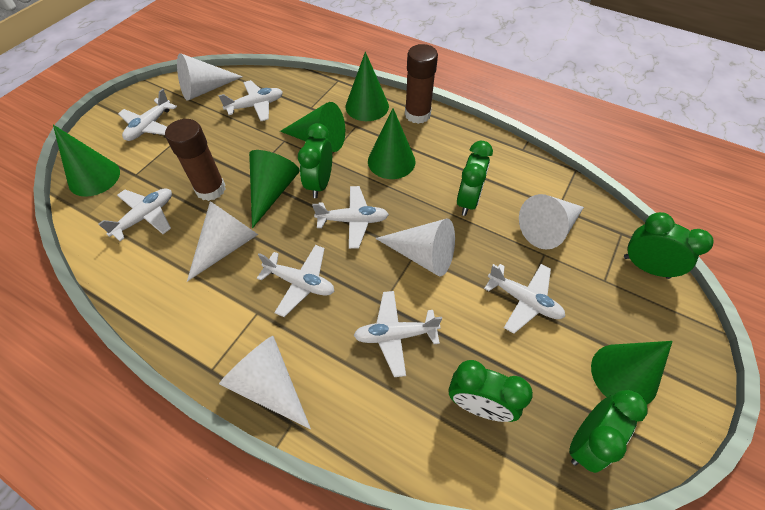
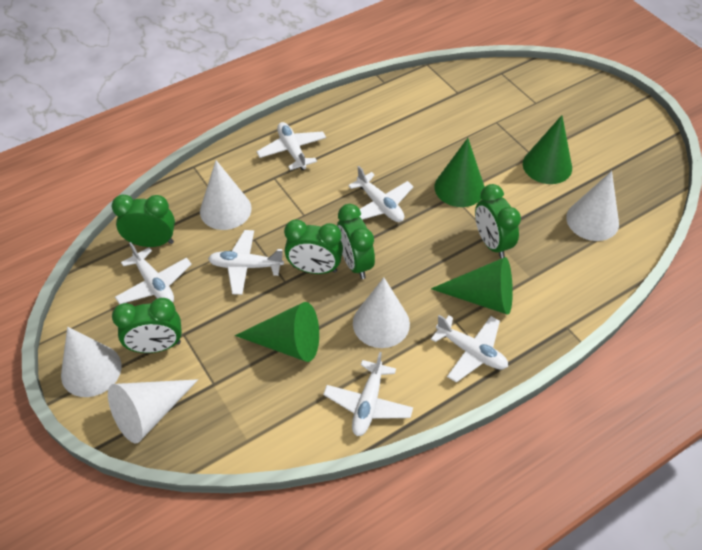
brown glue stick: [165,119,226,201] [405,44,438,124] = 2 -> none = 0
green cone: [53,125,120,197] [249,150,300,229] [280,102,345,152] [345,52,389,121] [368,108,415,179] [591,341,672,404] = 6 -> [235,302,319,362] [431,257,513,315] [435,138,485,207] [523,115,572,184] = 4
white plane: [98,188,172,241] [118,89,177,141] [218,80,283,121] [257,245,335,317] [312,186,389,249] [353,291,442,377] [484,264,565,334] = 7 -> [115,242,192,304] [208,230,284,295] [256,122,326,170] [323,352,413,436] [348,166,413,222] [431,315,508,383] = 6

